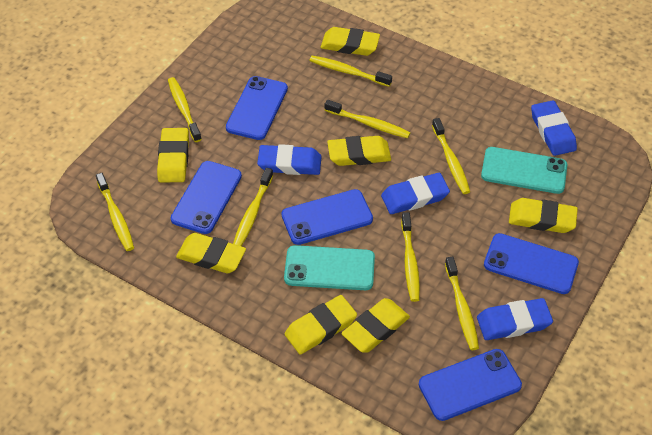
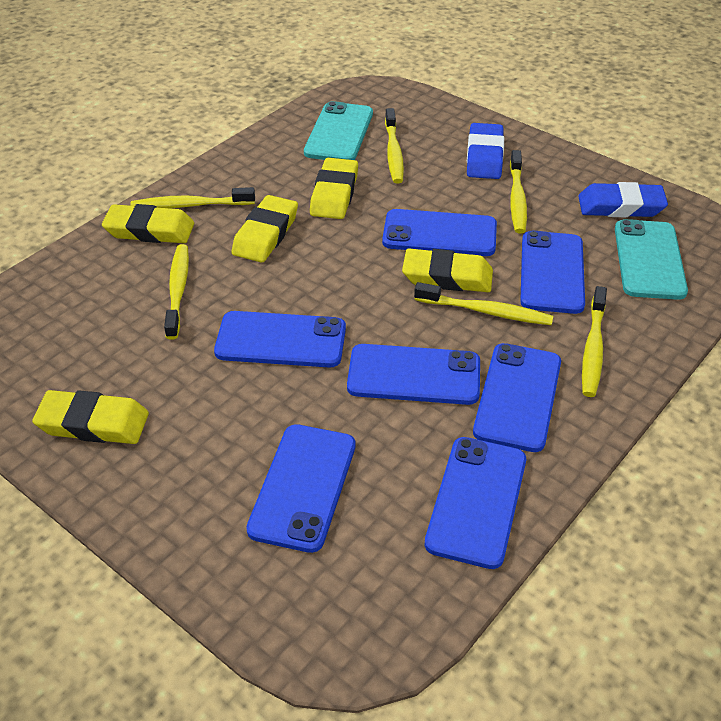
blue eraser: [257,144,322,175] [381,173,450,214] [477,298,553,340] [531,100,577,156] = 4 -> [467,123,504,179] [578,182,668,217] = 2
blue phone: [171,161,242,234] [226,76,288,140] [282,189,373,245] [419,349,522,421] [484,233,579,294] = 5 -> [214,311,346,367] [246,424,356,553] [347,344,480,405] [382,209,497,256] [425,437,526,569] [473,343,561,452] [520,231,585,314] = 7
yellow eraser: [157,128,189,182] [176,233,246,273] [285,295,357,355] [321,27,380,56] [327,136,391,166] [342,298,410,353] [509,198,578,233] = 7 -> [32,390,149,444] [102,204,194,243] [232,195,298,263] [310,158,358,219] [402,248,493,292] = 5
yellow toothbrush: [96,173,134,251] [168,77,202,142] [233,168,273,246] [309,56,392,87] [325,100,410,138] [401,212,420,302] [432,118,470,194] [445,256,479,350] = 8 -> [130,187,255,209] [164,244,189,340] [385,108,404,183] [414,282,553,325] [510,150,527,234] [582,286,607,397] = 6

